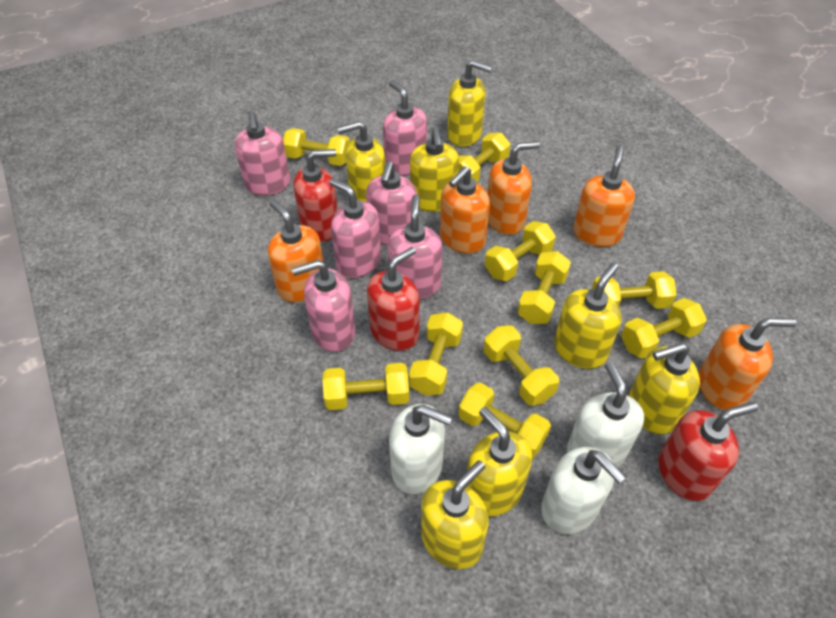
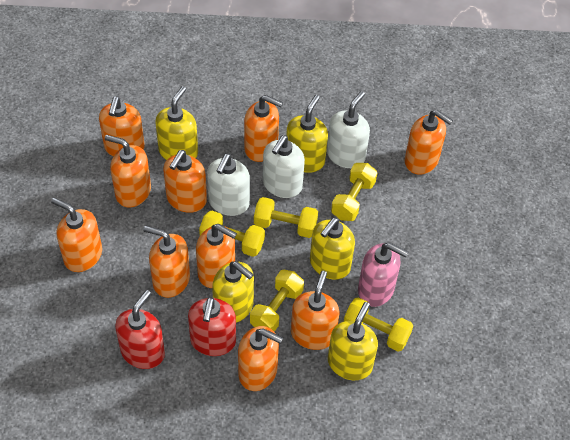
orange soap dispenser: [268,200,323,302] [440,166,490,254] [487,141,540,235] [573,145,635,247] [699,318,797,410] = 5 -> [51,198,102,272] [99,96,145,157] [105,135,151,207] [143,226,190,298] [163,150,207,213] [196,224,237,288] [238,326,283,391] [244,95,283,162] [291,271,340,350] [405,110,453,175] = 10
pink soap dispenser: [234,111,290,196] [292,260,355,352] [329,178,381,278] [366,161,417,246] [383,80,427,176] [387,194,443,299] = 6 -> [358,242,408,307] = 1
red soap dispenser: [293,149,338,242] [367,247,420,351] [658,402,758,501] = 3 -> [115,290,165,369] [188,297,236,356] = 2
yellow dumbbell: [283,128,350,166] [322,363,409,410] [409,312,463,395] [458,133,510,183] [458,382,551,458] [484,325,559,406] [485,221,556,281] [517,251,571,324] [592,271,677,309] [621,298,707,359] = 10 -> [199,211,265,257] [250,270,304,332] [254,197,318,238] [331,163,377,221] [344,297,413,351] = 5
yellow soap dispenser: [337,121,386,202] [410,127,459,212] [421,460,489,569] [447,60,492,147] [467,407,532,517] [554,263,622,369] [629,343,700,434] = 7 -> [155,86,198,160] [212,261,254,323] [286,95,328,173] [310,217,355,280] [328,302,378,380] = 5

